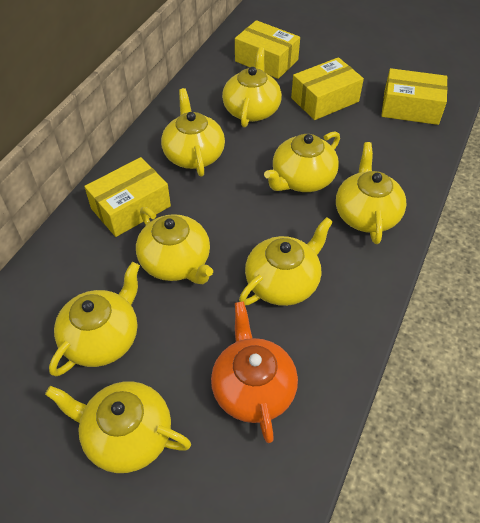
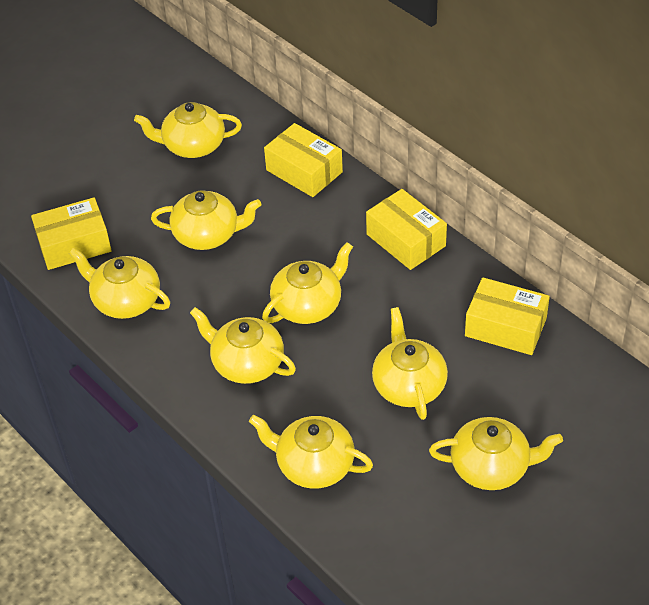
orange teapot: [211,301,298,443] = 1 -> none = 0

